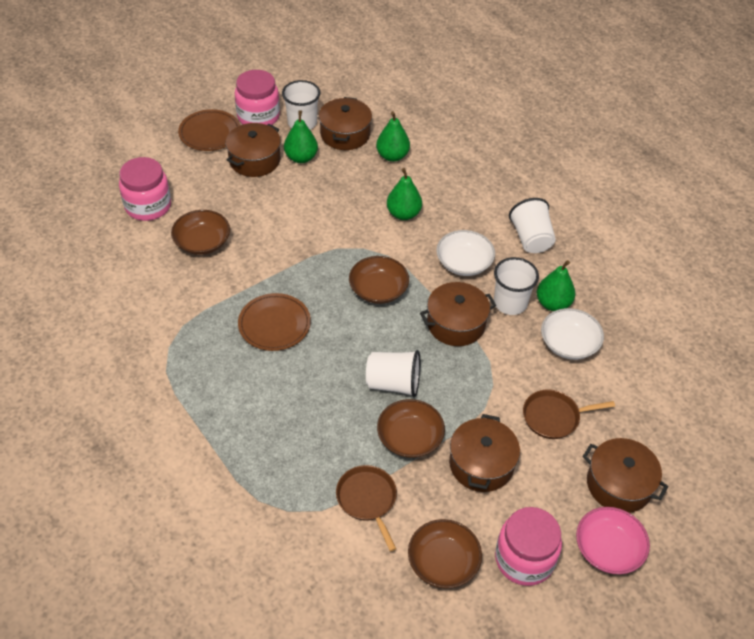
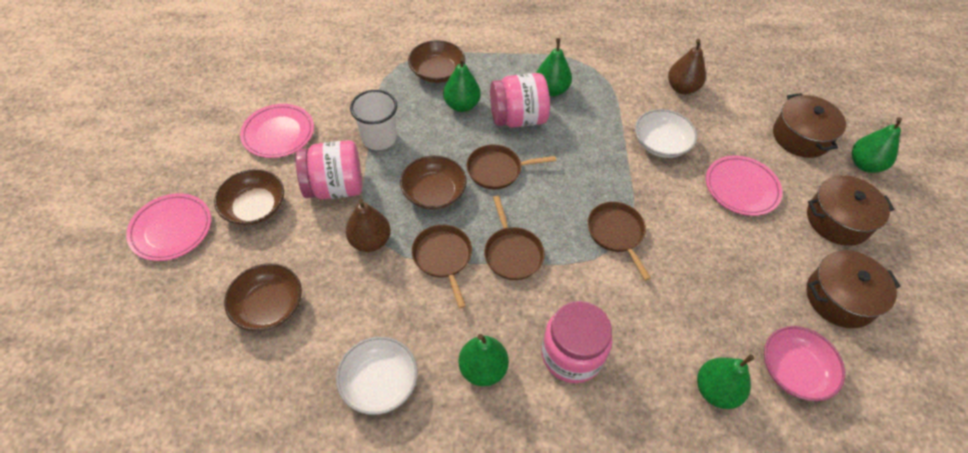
brown pan: [336,465,397,552] [523,389,615,439] = 2 -> [412,225,472,309] [466,145,556,189] [484,196,545,280] [587,202,651,281] = 4
brown pear: none = 0 -> [346,199,391,252] [668,39,706,94] = 2
brown plate: [178,109,240,151] [238,293,311,351] = 2 -> none = 0
brown pot: [226,123,281,177] [319,97,372,150] [420,282,496,346] [449,414,520,492] [583,438,669,513] = 5 -> [773,93,846,158] [807,175,894,246] [807,250,900,328] = 3
green pear: [284,110,318,163] [376,111,410,162] [387,168,422,220] [537,260,575,311] = 4 -> [443,57,481,112] [459,334,509,386] [536,38,572,96] [697,354,755,409] [852,117,902,173] = 5
pink plate: none = 0 -> [126,193,211,261] [240,104,314,158] [706,156,782,216] = 3
white cup: [282,80,320,130] [366,350,420,397] [494,257,539,315] [509,198,556,253] = 4 -> [350,90,397,150] = 1

